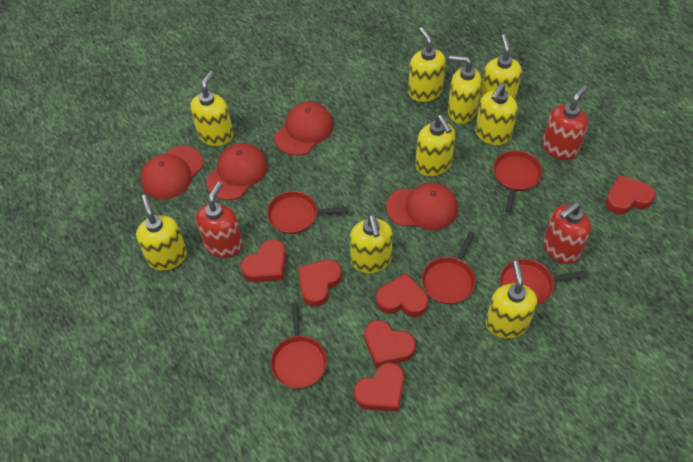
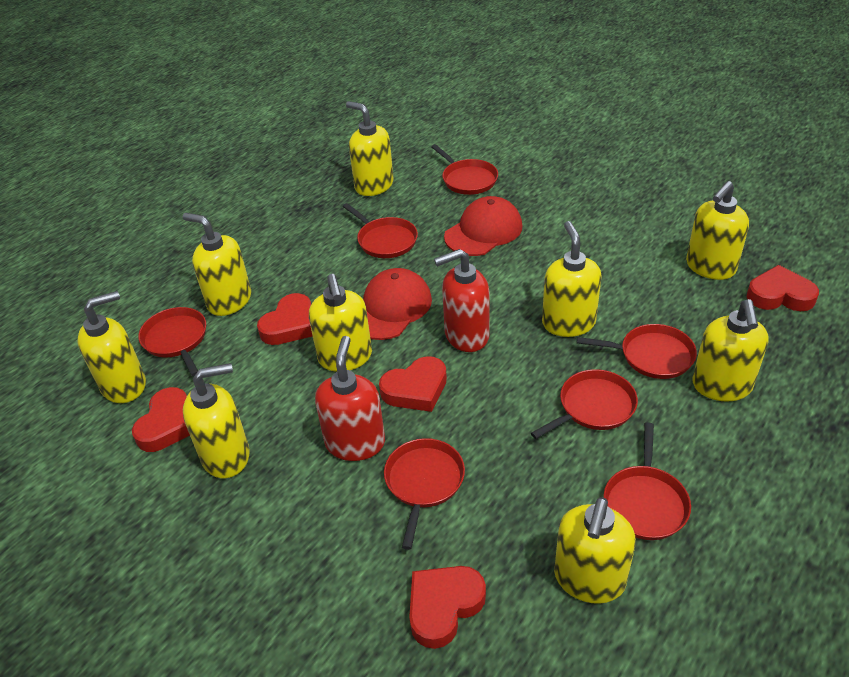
red cap: [140,146,203,199] [206,143,267,200] [274,102,334,156] [386,182,458,230] = 4 -> [363,268,432,340] [444,196,522,256] = 2
red heart: [241,239,286,282] [298,260,342,307] [354,363,404,412] [364,320,416,368] [376,273,428,317] [605,175,655,214] = 6 -> [132,387,190,452] [257,293,312,345] [379,356,447,412] [409,566,486,649] [747,265,819,311] = 5
red pan: [267,191,349,234] [270,303,327,388] [422,232,475,304] [493,150,543,213] [500,259,588,305] = 5 -> [138,307,206,376] [343,203,418,258] [384,438,465,550] [432,144,498,195] [531,369,638,439] [577,324,697,379] [604,422,691,540] = 7
red soap dispenser: [196,182,243,258] [542,85,588,160] [543,202,591,264] = 3 -> [315,336,385,461] [434,249,490,352] = 2

